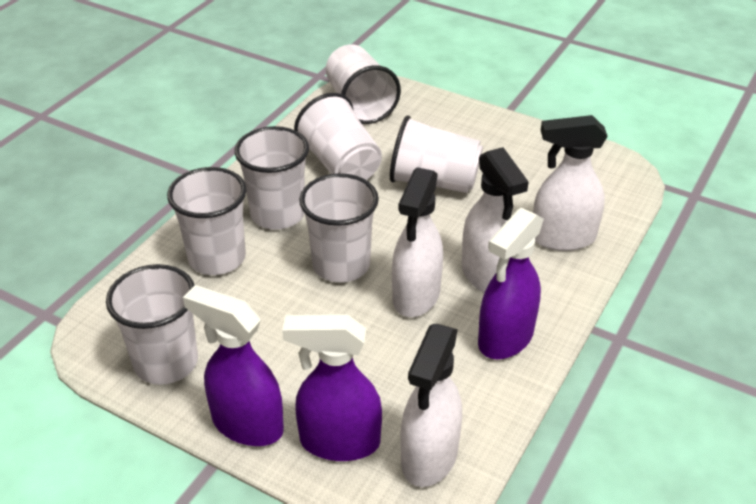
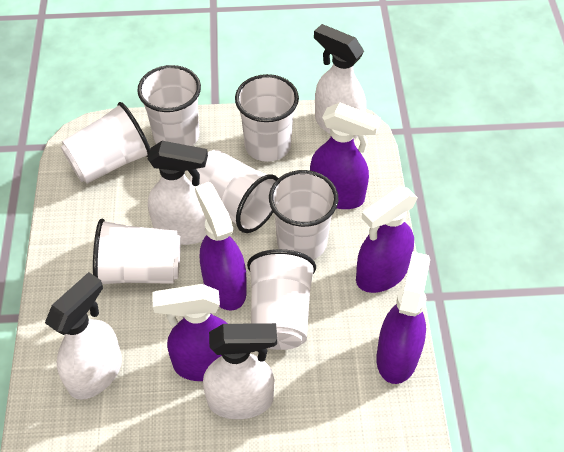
purple spray bottle: [183,285,284,446] [282,314,382,461] [478,208,544,359] = 3 -> [152,284,228,381] [195,182,247,311] [310,102,381,209] [356,186,418,293] [376,252,430,384] = 5

